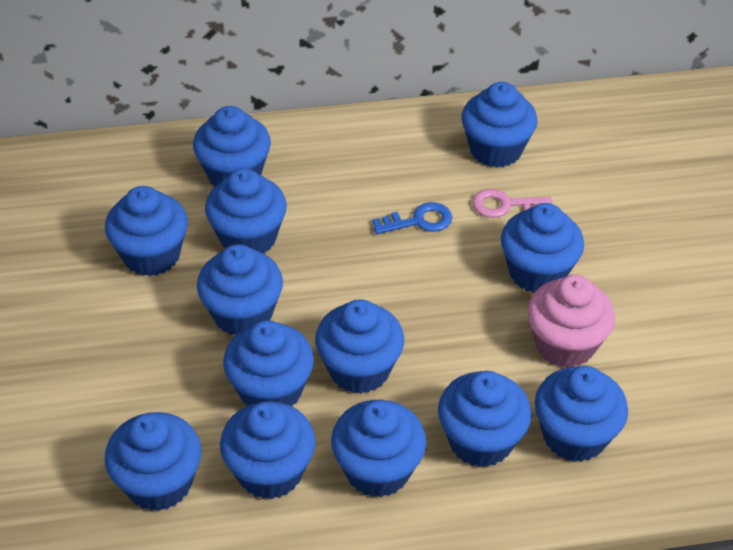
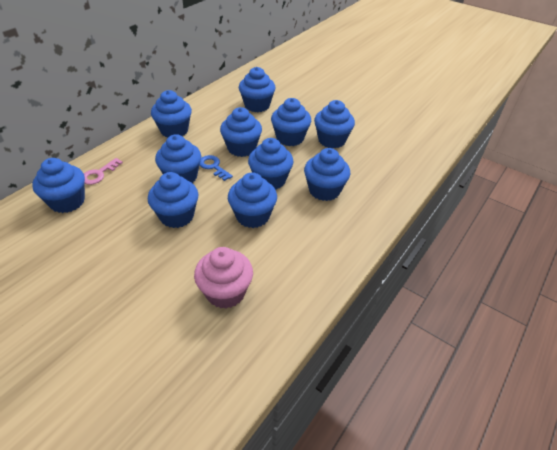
blue cupcake: [105,186,188,276] [105,412,202,511] [193,106,271,187] [197,244,283,335] [205,168,287,254] [220,401,316,500] [223,320,314,406] [315,299,404,394] [331,400,426,498] [438,371,532,467] [461,82,538,168] [501,203,584,293] [535,366,628,462] = 13 -> [32,158,85,213] [148,172,198,228] [151,90,192,137] [155,134,201,183] [220,107,262,157] [228,172,277,228] [239,67,275,112] [248,138,294,190] [271,98,311,146] [304,148,350,201] [314,100,355,148] = 11

